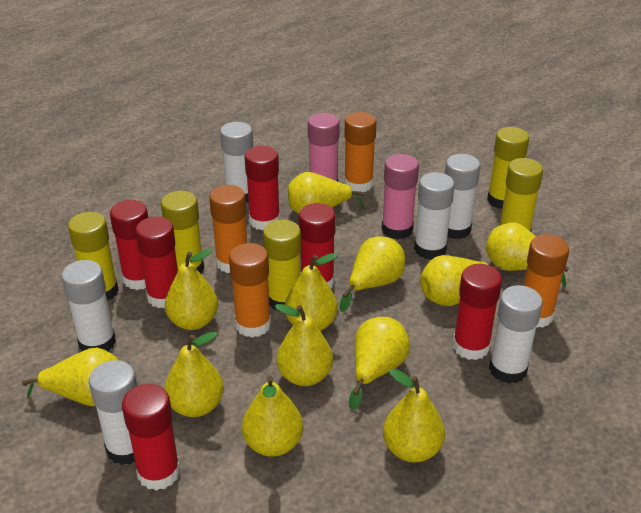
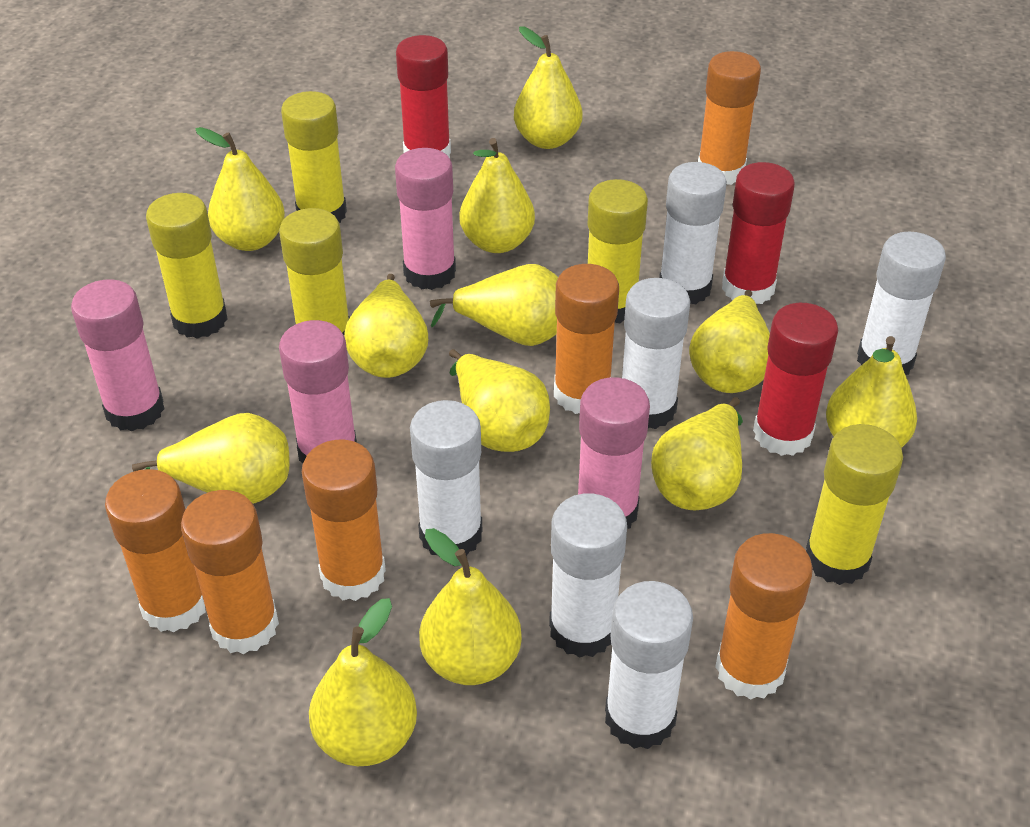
orange glue stick: [209,185,247,273] [229,243,271,338] [344,112,377,192] [523,234,569,328] = 4 -> [105,469,206,632] [181,490,279,654] [302,440,386,601] [554,264,619,414] [698,51,761,185] [715,533,813,700] = 6
pink glue stick: [308,113,340,182] [382,154,419,239] = 2 -> [71,279,164,431] [279,320,357,463] [395,148,456,290] [578,377,650,529] = 4
red glue stick: [110,200,148,290] [122,384,180,490] [135,217,178,308] [245,146,280,231] [299,203,336,289] [453,264,502,360] = 6 -> [396,35,451,158] [722,162,795,304] [753,303,838,456] = 3

